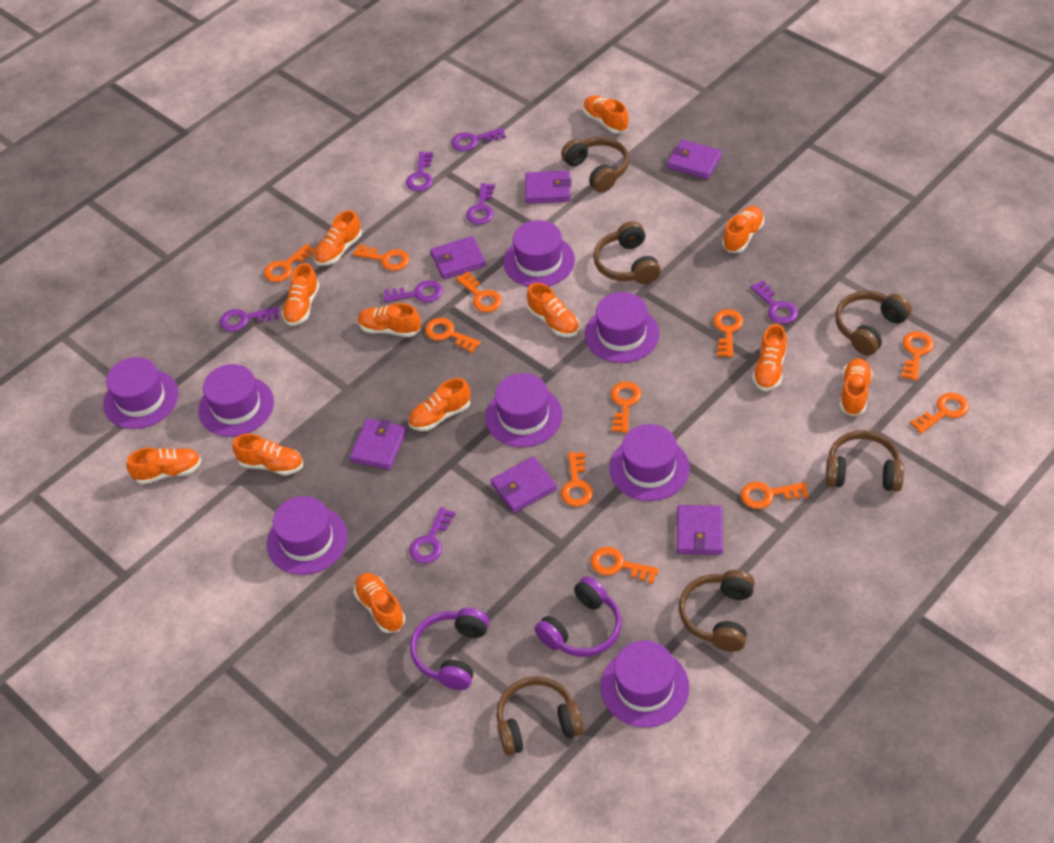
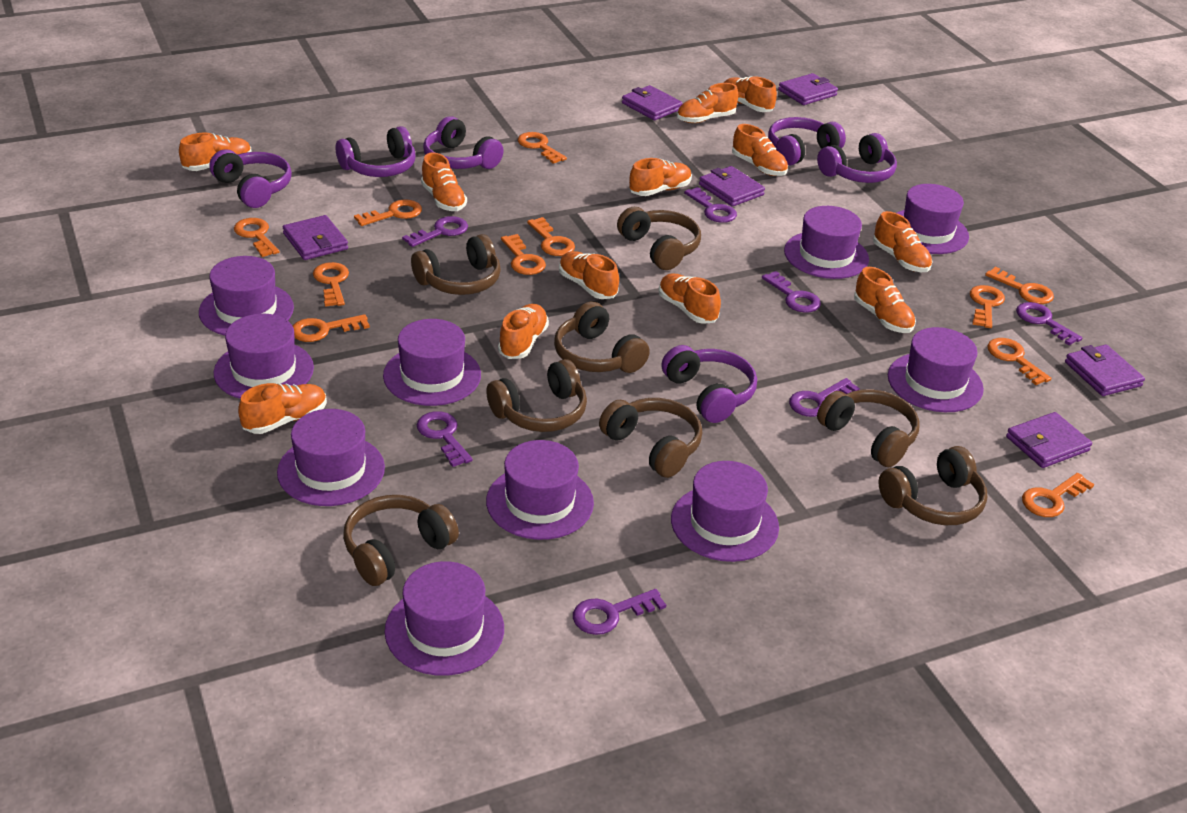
brown headphones: [496,676,584,756] [561,137,629,193] [593,221,661,284] [679,570,755,652] [826,430,904,492] [835,291,912,356] = 6 -> [343,495,459,586] [411,234,501,295] [486,359,587,432] [554,301,650,373] [599,398,702,478] [617,207,701,270] [817,389,920,467] [879,446,987,525] = 8
purple hat: [103,357,179,429] [198,364,274,437] [267,496,348,575] [485,373,563,447] [503,220,575,287] [585,292,660,363] [601,640,689,727] [609,424,690,501] = 8 -> [199,256,294,336] [214,314,314,399] [277,409,385,506] [383,319,481,406] [385,561,504,676] [486,440,594,540] [671,461,779,562] [784,206,869,279] [888,327,984,412] [897,184,969,254] = 10
purple headphones: [410,608,489,690] [535,576,622,657] = 2 -> [209,149,292,208] [336,126,416,177] [423,116,504,169] [662,345,757,423] [768,117,846,166] [817,133,897,183] = 6

